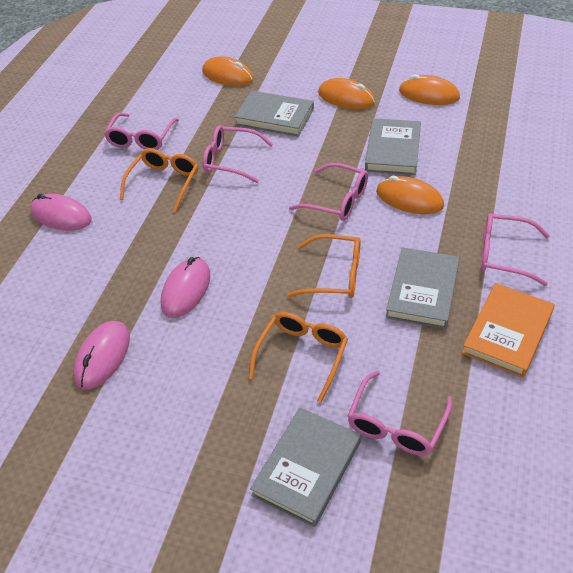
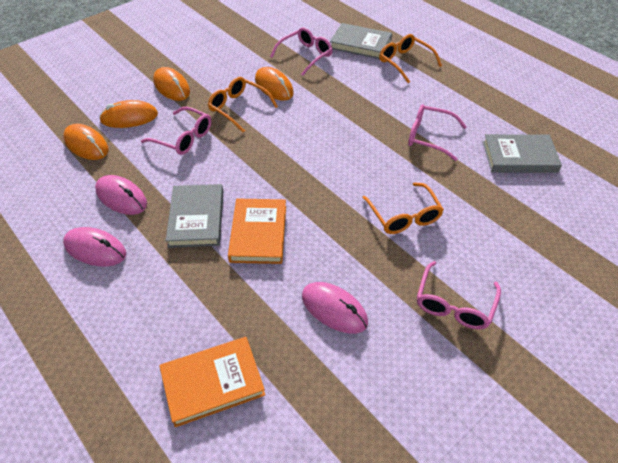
grey book: [234,91,314,137] [250,407,361,527] [365,118,421,175] [386,247,460,329] = 4 -> [165,184,223,248] [330,23,392,59] [483,134,562,173] = 3
orange book: [462,283,555,378] = 1 -> [159,337,265,427] [228,199,286,264] = 2
pink glasses: [104,113,179,150] [203,125,273,183] [289,163,368,221] [347,371,452,456] [480,213,550,286] = 5 -> [141,107,211,155] [270,27,333,76] [408,104,467,161] [417,261,501,330] = 4

